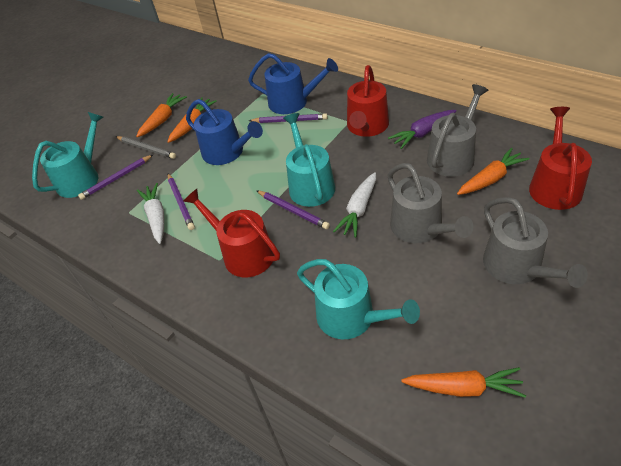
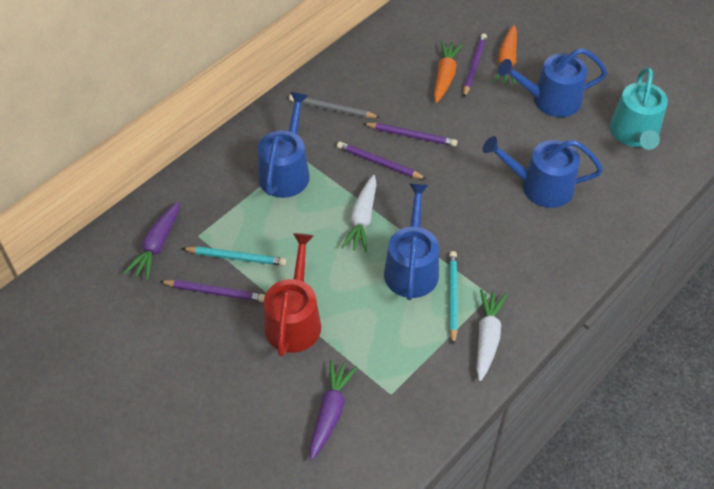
blue watering can: [186,99,263,165] [248,53,338,114] = 2 -> [258,92,310,198] [384,183,439,300] [483,136,603,208] [498,48,607,117] = 4
grey watering can: [387,163,474,243] [427,84,489,177] [483,197,588,288] = 3 -> none = 0
orange carrot: [136,93,187,137] [167,97,217,143] [401,367,526,398] [457,148,530,195] = 4 -> [434,41,463,103] [493,25,517,86] = 2
purple carrot: [388,110,457,149] = 1 -> [124,201,180,280] [310,360,358,460] = 2
red watering can: [183,189,280,277] [347,65,389,137] [529,107,592,210] = 3 -> [264,233,321,357] = 1
turquoise pencil: none = 0 -> [182,246,286,266] [449,251,458,346] = 2
turquoise watering can: [32,112,103,198] [283,113,335,207] [297,259,420,339] = 3 -> [610,67,668,150] = 1

